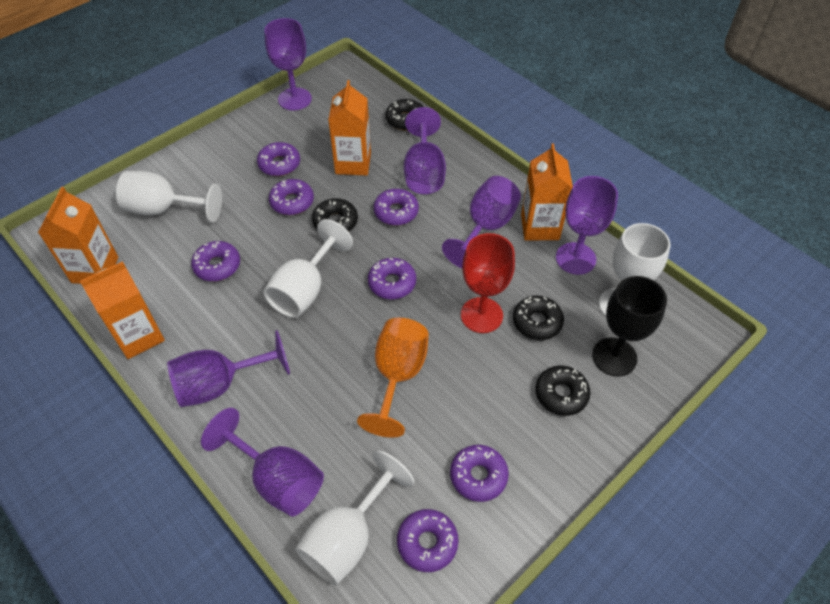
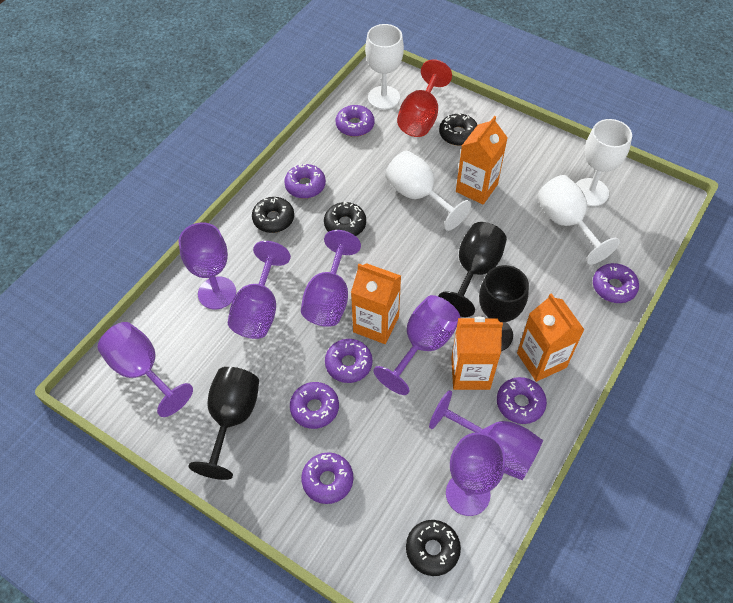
black goblet: [592,276,667,377] = 1 -> [189,367,259,480] [438,222,507,317] [479,265,529,351] = 3
orange goblet: [357,318,429,438] = 1 -> none = 0
purple goblet: [167,330,290,407] [201,408,324,517] [264,18,312,111] [404,107,446,194] [442,176,521,268] [556,176,618,275] = 6 -> [98,322,193,417] [179,223,236,309] [228,241,291,339] [301,230,361,327] [373,295,460,395] [429,390,543,480] [446,432,505,516] = 7

